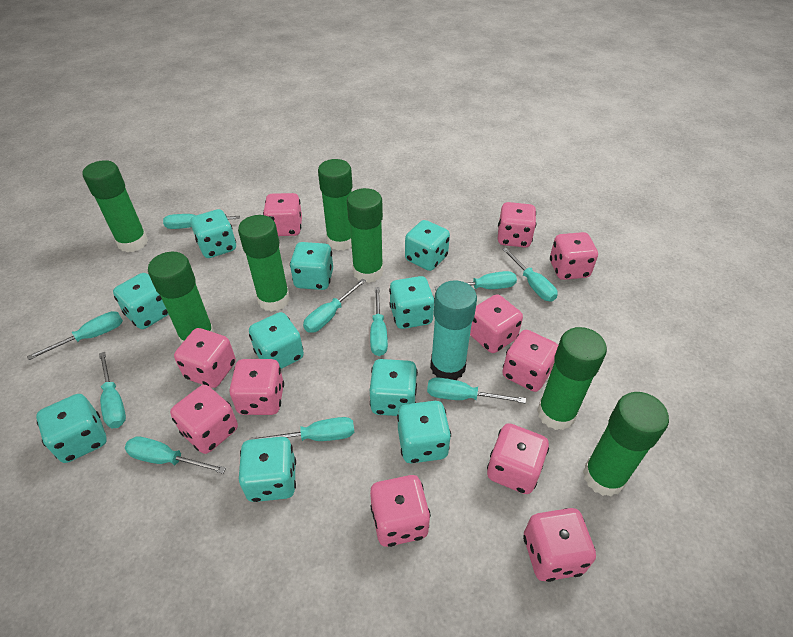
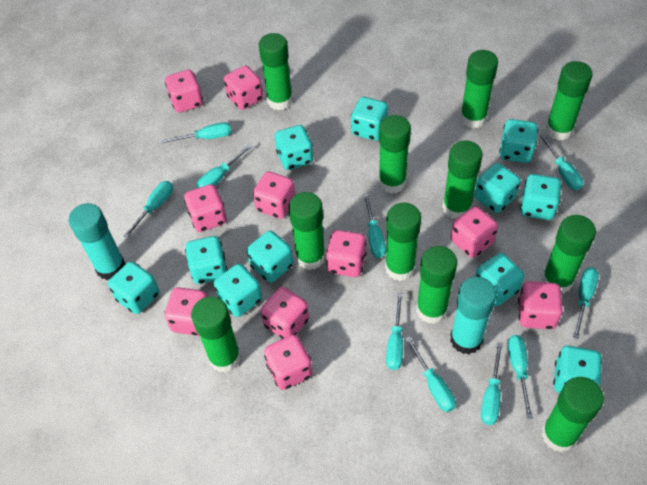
green glue stick: [83,160,148,252] [148,252,215,344] [238,215,290,312] [318,159,352,251] [347,188,383,283] [537,327,607,430] [583,392,669,497] = 7 -> [191,297,241,373] [259,33,293,110] [289,192,326,270] [378,115,411,194] [385,203,421,281] [416,246,457,324] [442,141,483,219] [460,50,498,128] [542,215,596,293] [542,377,604,453] [545,61,593,140] = 11
pink dice: [170,385,238,454] [174,328,236,388] [229,359,284,415] [263,193,302,236] [370,475,431,547] [470,294,523,353] [487,423,549,494] [498,202,536,247] [502,330,558,392] [523,508,596,582] [550,232,598,280] = 11 -> [164,287,208,336] [165,70,203,113] [184,184,227,232] [224,65,263,110] [253,171,295,219] [260,287,309,339] [264,335,313,390] [326,230,367,277] [451,206,498,258] [518,281,563,329] = 10
turquoise dice: [36,394,107,463] [113,273,169,329] [190,209,236,258] [239,437,296,502] [249,312,304,369] [290,242,333,290] [370,359,418,416] [389,276,435,329] [397,401,451,463] [405,220,450,271] = 10 -> [108,262,159,314] [185,236,228,284] [214,264,262,317] [247,231,294,283] [275,125,313,170] [351,97,388,141] [474,163,521,213] [475,253,524,306] [499,119,538,163] [520,174,562,220] [553,346,602,393] = 11
turquoise glue stick: [430,280,477,380] = 1 -> [69,203,126,280] [450,277,496,354] = 2

